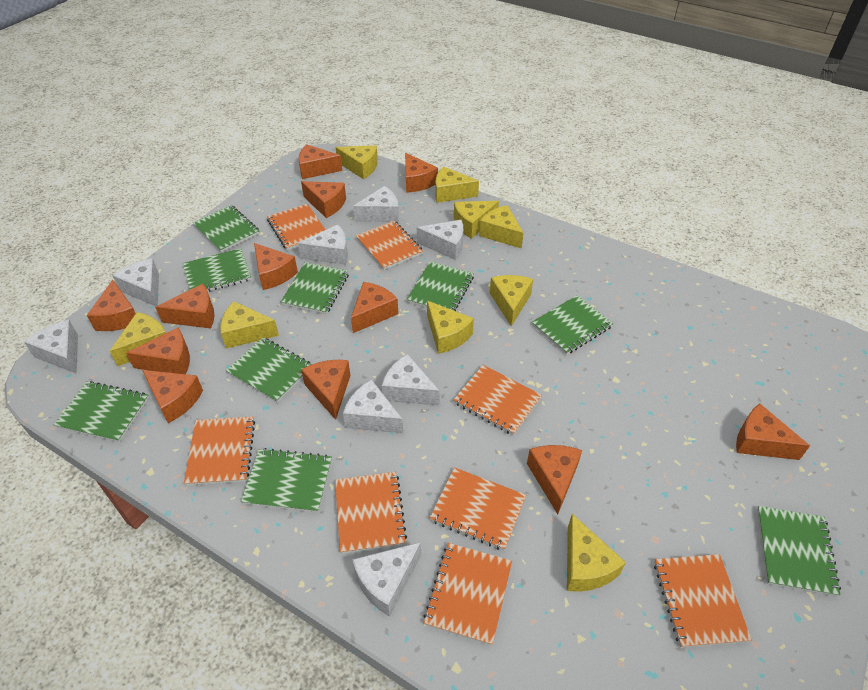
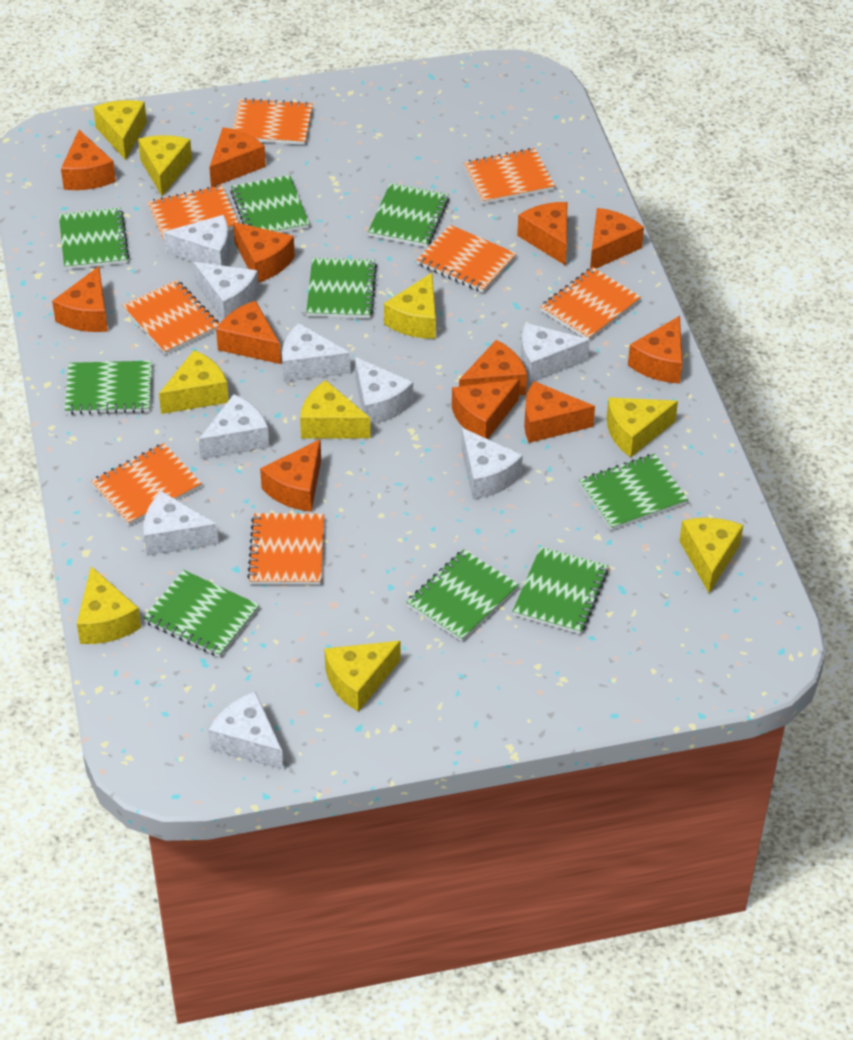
white cheese: [24,320,78,373] [113,258,159,306] [298,225,348,265] [343,379,403,433] [352,542,421,616] [353,186,399,222] [382,354,440,405] [417,220,463,260] = 8 -> [143,491,219,556] [163,215,230,266] [193,262,259,319] [199,394,269,460] [208,691,284,770] [282,323,351,382] [355,357,413,425] [461,428,523,499] [521,323,590,383] = 9

